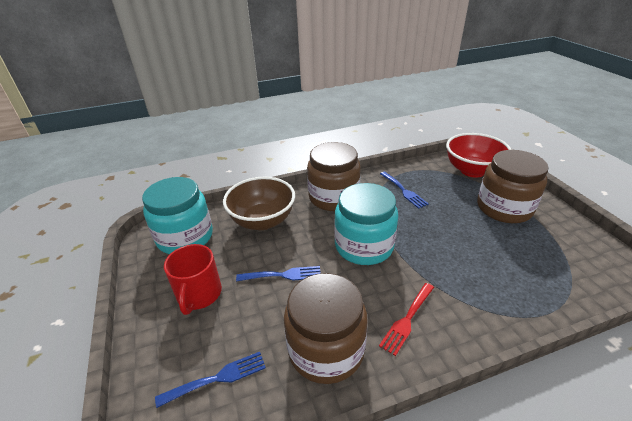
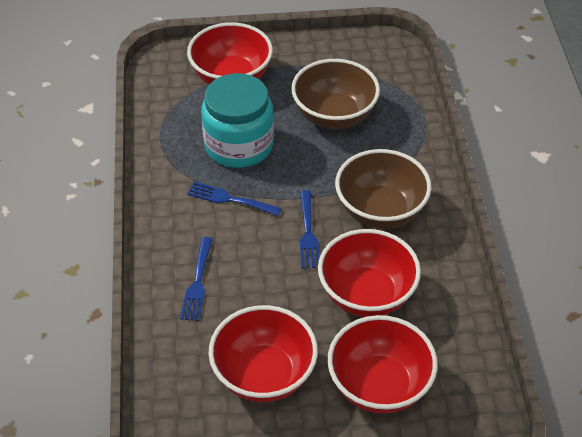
brown bowl: [223,177,295,230] = 1 -> [291,59,380,129] [335,149,431,229] = 2
brown jar: [284,273,367,384] [307,142,361,211] [477,150,549,223] = 3 -> none = 0
red bowl: [446,133,512,178] = 1 -> [187,22,273,84] [209,305,318,402] [318,229,421,317] [327,315,438,414] = 4
red fork: [379,283,434,356] = 1 -> none = 0
red mug: [164,244,222,315] = 1 -> none = 0
turquoise jar: [142,177,213,254] [334,183,398,265] = 2 -> [201,73,274,168] = 1

